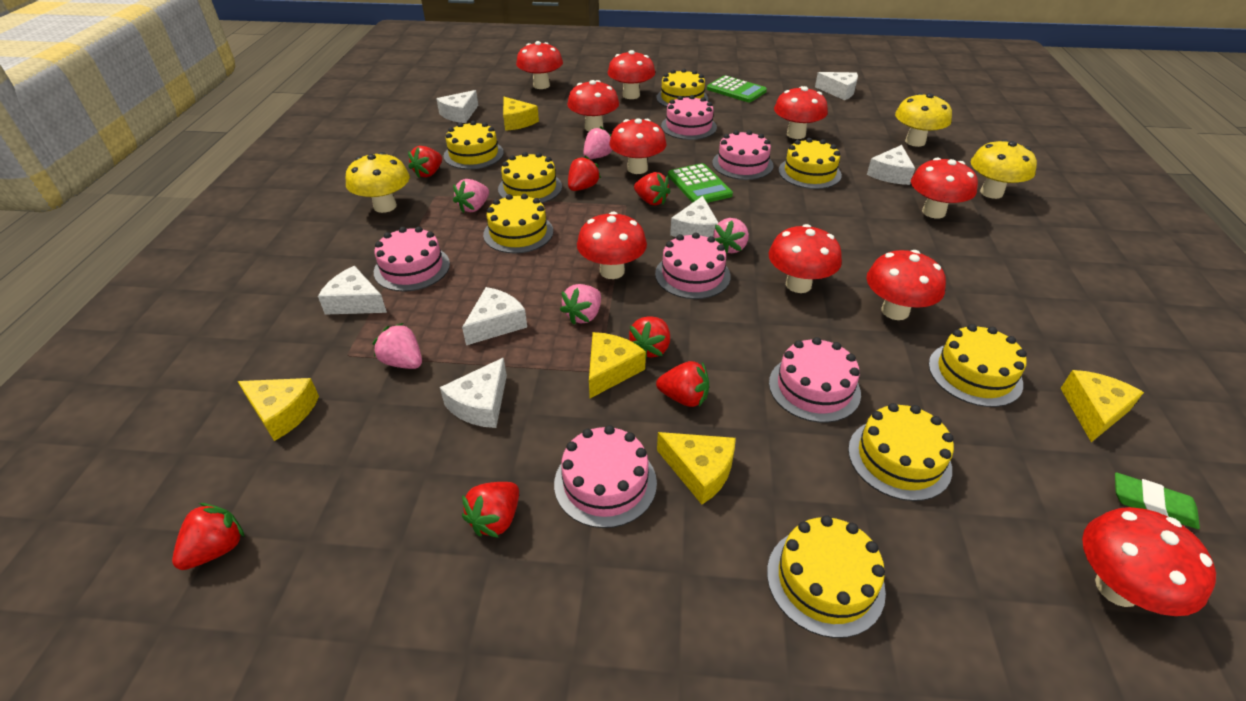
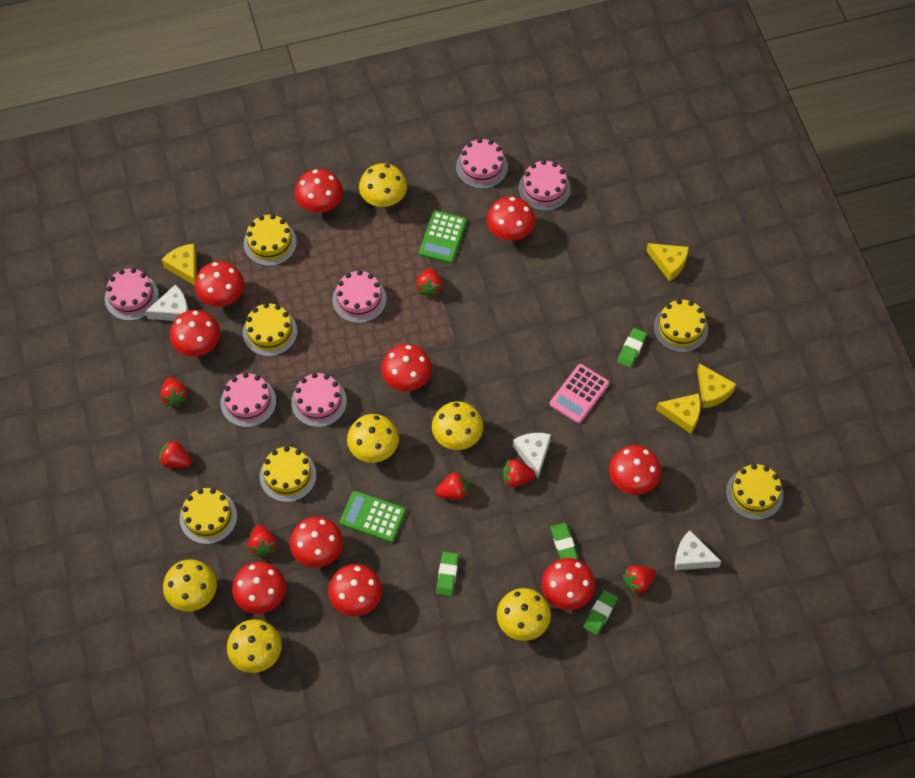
green eraser: [1115,472,1200,529] = 1 -> [436,552,459,596] [550,523,578,559] [583,590,618,635] [617,328,647,368] = 4
pink calculator: none = 0 -> [550,364,609,423] = 1
pink strawberry: [373,323,422,369] [453,179,489,213] [560,284,601,325] [583,126,612,159] [714,218,749,254] = 5 -> none = 0
white cheese: [318,266,387,315] [436,90,478,123] [440,358,507,428] [462,287,527,345] [670,196,719,237] [815,72,858,100] [867,145,915,185] = 7 -> [145,284,189,321] [513,433,551,478] [675,530,721,570] = 3
yellow cake: [444,121,504,169] [483,194,553,254] [498,152,562,203] [656,69,708,107] [767,515,886,638] [779,138,842,189] [848,403,954,501] [929,324,1027,407] = 8 -> [179,488,237,544] [243,303,297,356] [244,214,297,266] [260,446,317,502] [654,299,708,353] [726,464,783,520] = 6
yellow cheese: [238,378,319,441] [503,97,539,131] [589,332,646,398] [657,432,736,504] [1060,370,1144,442] = 5 -> [162,244,197,286] [647,243,689,281] [656,393,701,434] [697,363,736,408] = 4
yellow mushroom: [346,152,410,213] [895,93,952,147] [971,139,1037,199] = 3 -> [163,559,217,612] [227,619,282,673] [347,414,399,463] [359,163,407,207] [432,401,483,450] [497,588,551,641] = 6

